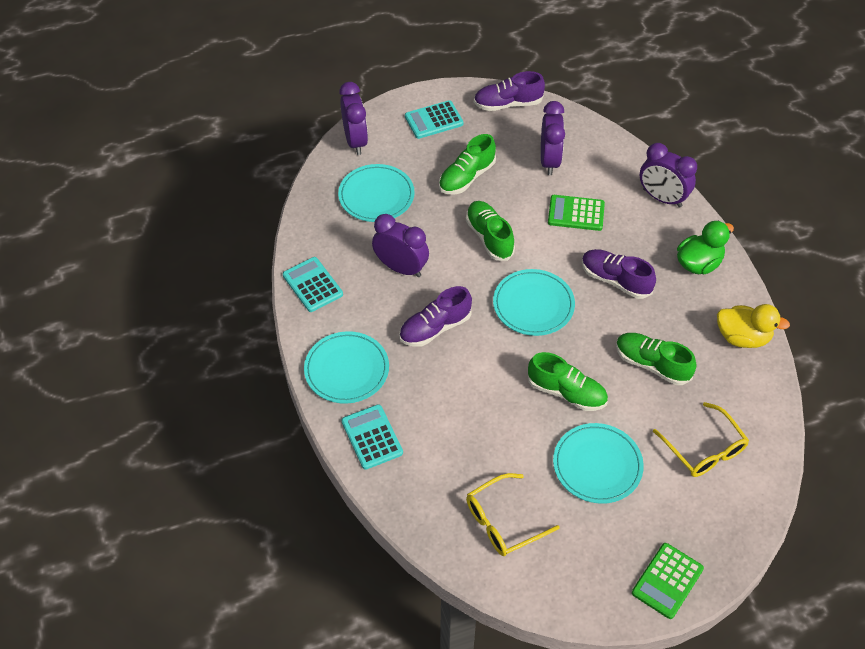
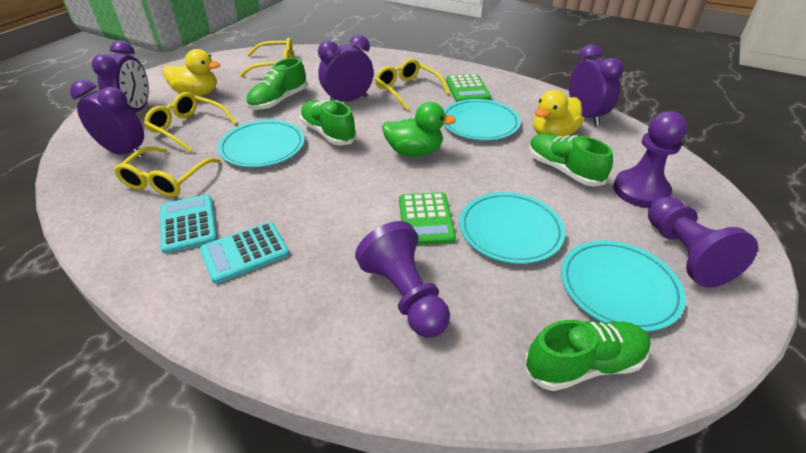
purple pawn: none = 0 -> [355,221,450,338] [613,111,687,208] [648,196,758,287] = 3
purple shoe: [399,286,472,347] [474,71,545,111] [582,249,656,299] = 3 -> none = 0
turquoise calculator: [283,257,343,312] [342,404,403,470] [405,100,463,139] = 3 -> [160,194,217,254] [199,222,289,284] = 2
yellow duck: [717,304,790,348] = 1 -> [163,49,220,96] [533,90,584,137] = 2
yellow glasses: [466,473,560,556] [653,402,749,477] = 2 -> [114,146,220,197] [144,92,237,152] [240,38,293,77] [375,59,450,110] = 4

